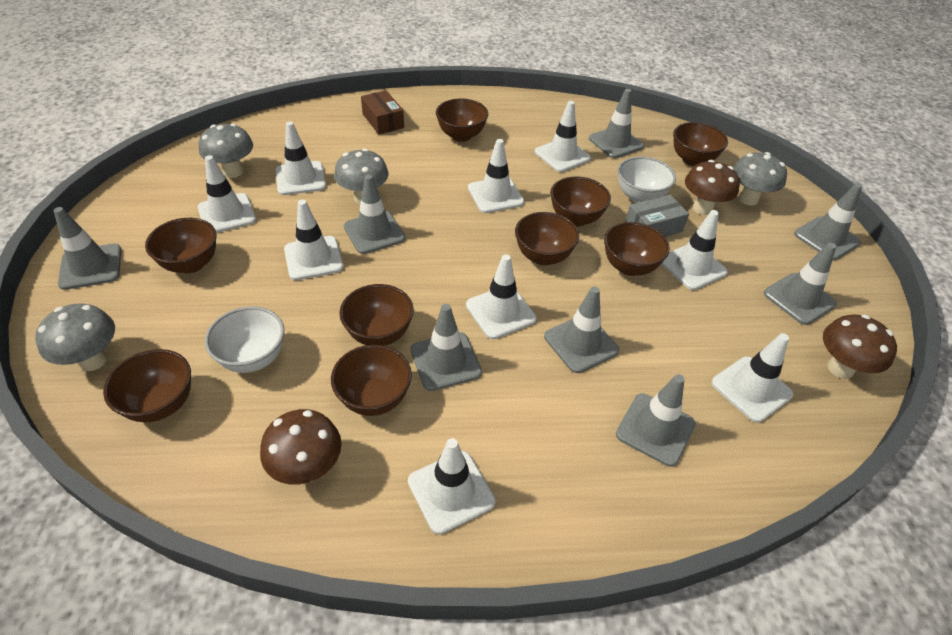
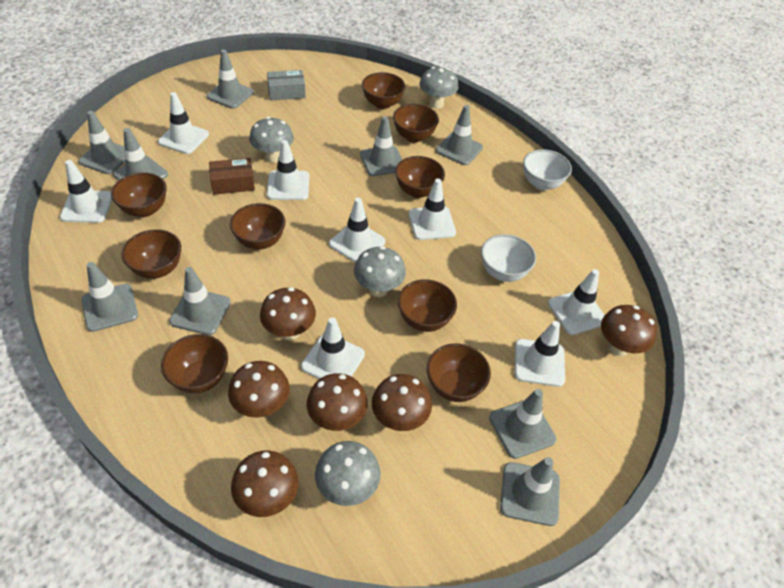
brown mushroom: [260,409,342,485] [685,160,740,215] [823,315,897,379] = 3 -> [228,361,290,418] [231,450,299,517] [260,287,316,340] [307,373,368,431] [372,374,432,431] [601,305,657,356] = 6
grey traffic cone: [54,207,121,290] [344,175,405,254] [411,304,482,391] [544,286,619,373] [589,89,644,158] [616,374,696,467] [764,243,837,325] [794,183,862,260] = 8 -> [78,111,125,174] [82,262,138,332] [113,128,168,180] [169,267,231,335] [207,50,254,109] [360,116,402,176] [436,105,483,165] [489,389,556,459] [500,457,560,526] = 9
white traffic cone: [198,155,256,233] [276,121,326,195] [284,200,343,280] [408,438,496,534] [466,254,537,339] [468,139,524,213] [535,101,591,172] [661,210,728,290] [712,333,793,422] = 9 -> [60,160,112,223] [158,92,209,154] [267,140,309,200] [301,317,365,379] [329,198,385,263] [409,179,456,240] [514,321,565,387] [548,269,605,335] = 8

